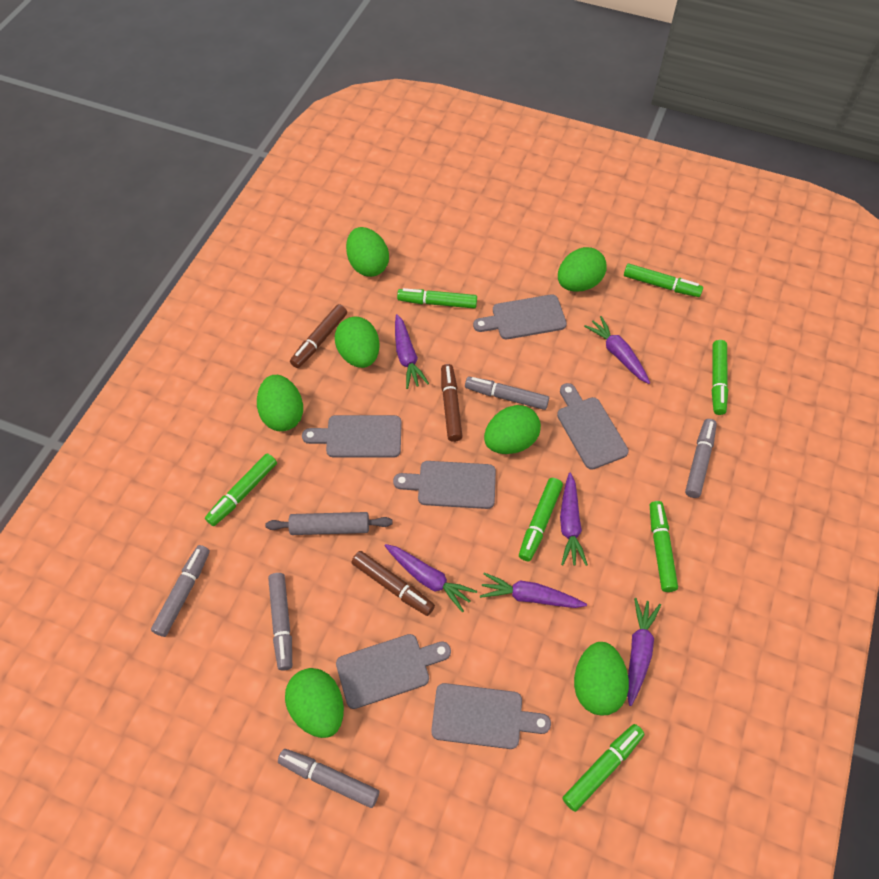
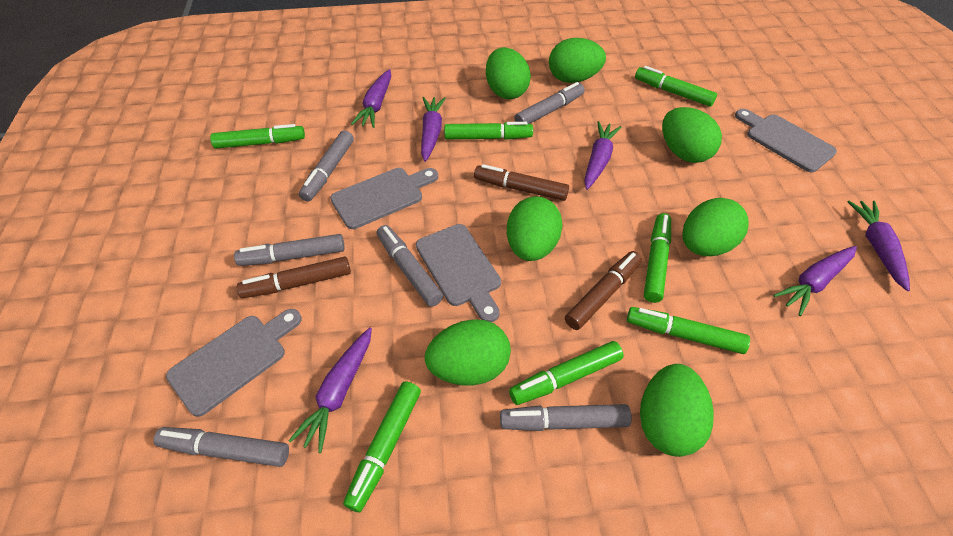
grey cutting board: [302,415,402,458] [336,634,451,709] [393,461,496,509] [431,683,551,749] [473,295,567,339] [557,383,629,469] = 6 -> [166,309,302,417] [330,168,438,229] [416,224,501,322] [735,109,837,172] = 4
grey marker: [151,545,210,637] [268,573,292,671] [278,749,379,808] [465,377,549,410] [685,419,717,498] = 5 -> [153,427,289,467] [234,234,345,266] [299,130,354,202] [377,225,443,307] [500,404,632,431] [514,82,585,124] = 6
grey rolling pin: [265,512,392,535] = 1 -> none = 0

